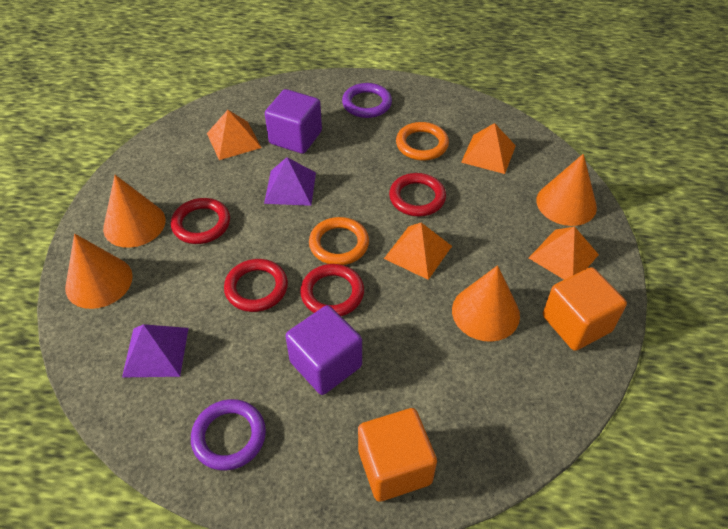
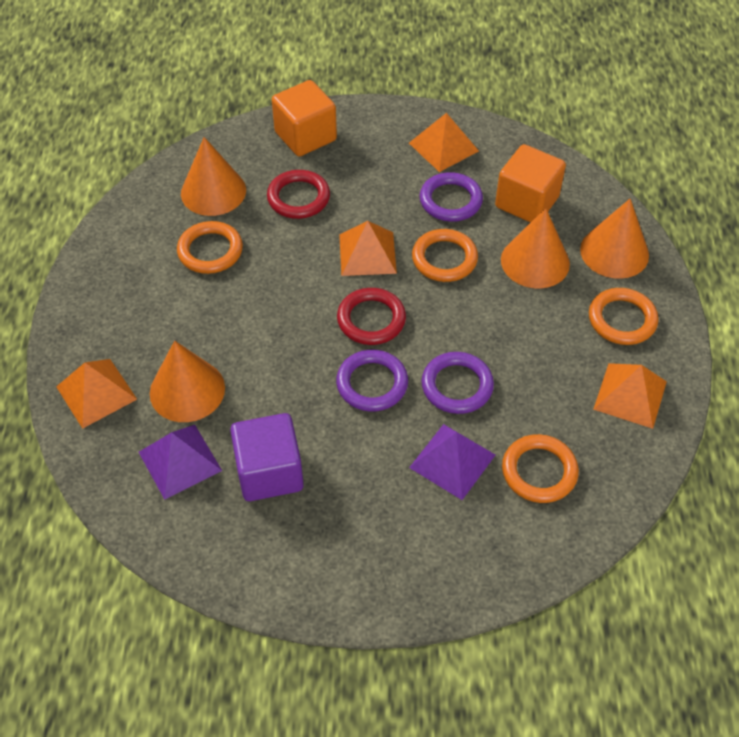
orange ring: [309,217,369,265] [396,122,449,161] = 2 -> [177,221,243,274] [412,229,478,282] [502,434,579,503] [589,288,658,345] = 4
purple cube: [265,89,322,154] [286,305,362,395] = 2 -> [230,413,304,501] = 1
purple ring: [191,399,266,471] [342,83,392,118] = 2 -> [336,350,408,412] [419,172,483,222] [421,352,494,414] = 3
red ring: [171,198,230,244] [224,259,288,312] [300,264,364,316] [389,173,446,217] = 4 -> [267,170,330,219] [337,288,406,345] = 2

